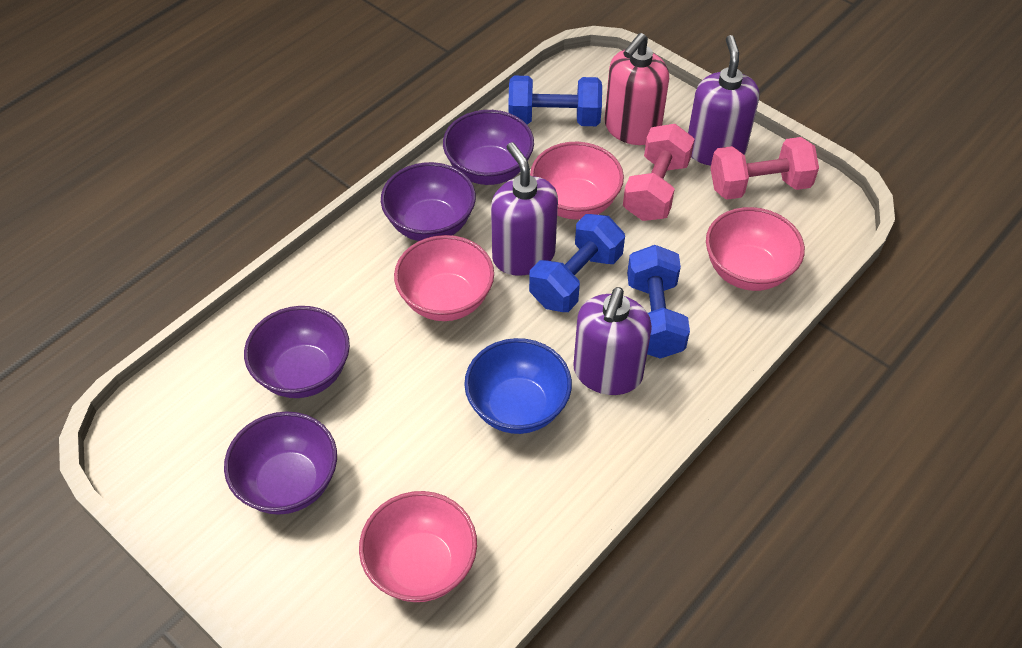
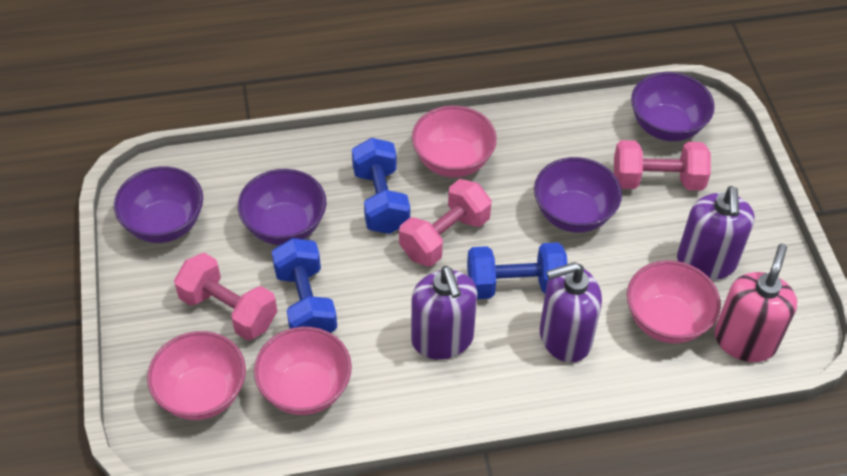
blue bowl: [464,338,572,434] = 1 -> none = 0
pink dumbbell: [623,124,695,221] [710,137,819,200] = 2 -> [174,253,277,340] [399,179,492,267] [614,140,711,190] = 3

